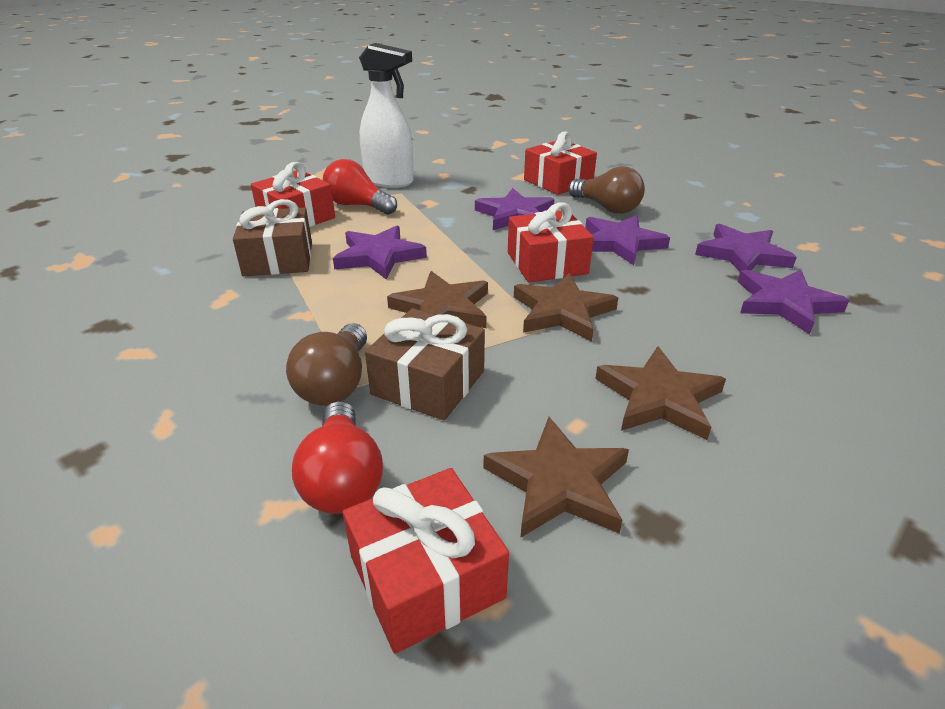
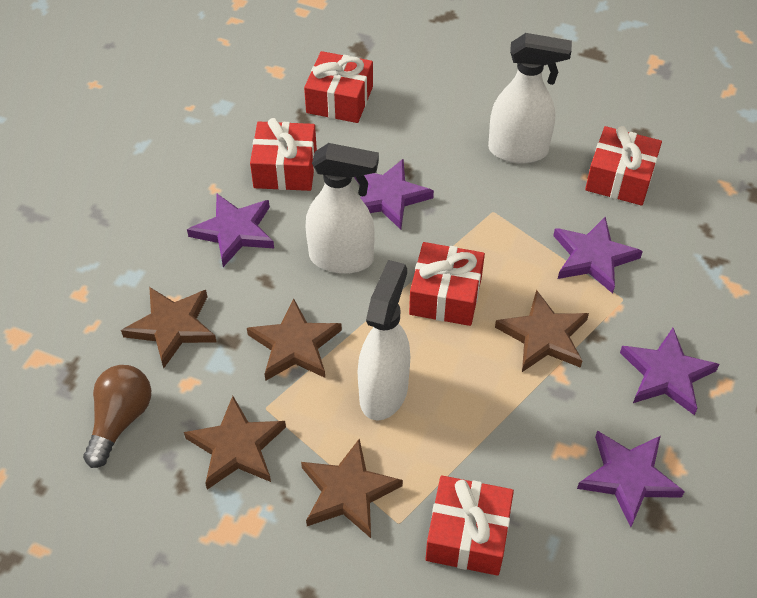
brown gift: [233,199,312,276] [365,308,485,420] = 2 -> none = 0
brown light bulb: [286,323,367,406] [568,166,645,214] = 2 -> [83,365,151,468] = 1
brown star: [387,271,488,328] [483,417,629,537] [514,274,618,341] [595,346,726,440] = 4 -> [121,287,217,368] [184,396,286,489] [247,298,342,381] [301,438,403,538] [495,290,589,372] = 5
red gift: [251,162,335,227] [343,468,509,654] [508,202,594,282] [524,132,597,195] = 4 -> [250,118,317,191] [304,51,373,123] [409,242,485,326] [426,475,514,576] [585,126,662,206] = 5
red light bulb: [292,401,383,514] [323,159,397,215] = 2 -> none = 0
white spray bottle: [359,43,414,188] = 1 -> [306,143,379,274] [358,260,410,421] [488,33,572,164] = 3

